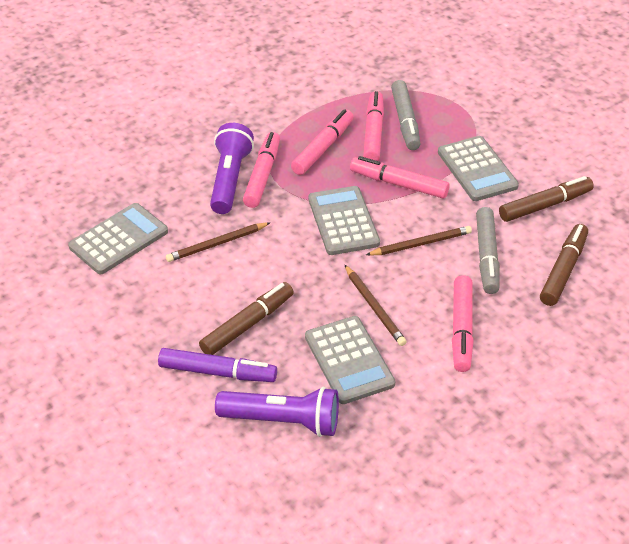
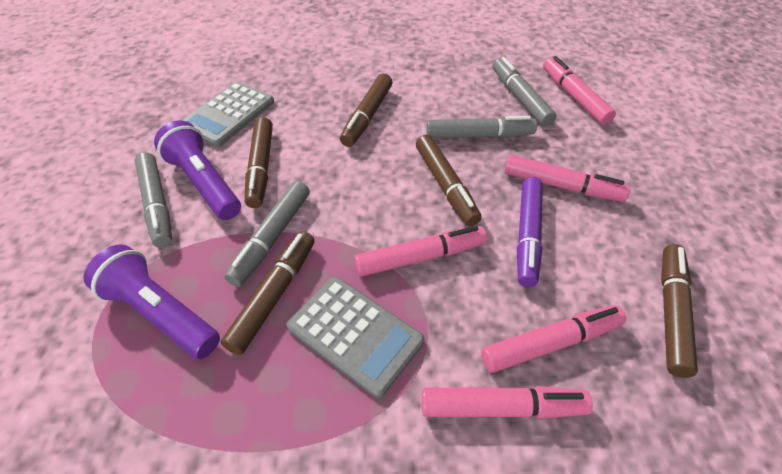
brown marker: [199,282,294,355] [499,176,594,222] [540,224,588,306] = 3 -> [221,231,314,355] [245,117,273,208] [340,73,393,147] [416,135,482,226] [661,244,698,378] = 5
brown pencil: [166,222,271,262] [345,265,407,346] [366,226,472,256] = 3 -> none = 0
grey calculator: [68,203,168,274] [305,316,395,404] [308,186,380,255] [438,136,519,201] = 4 -> [182,82,274,147] [286,277,425,398] = 2
grey marker: [391,80,420,150] [476,207,500,294] = 2 -> [135,152,172,248] [224,181,310,287] [426,116,537,138] [493,57,556,127] = 4

